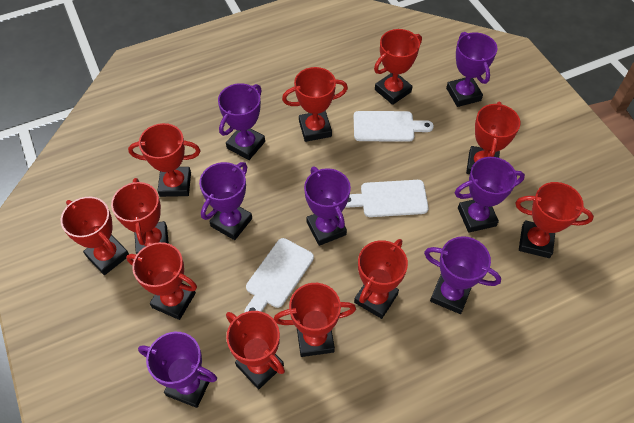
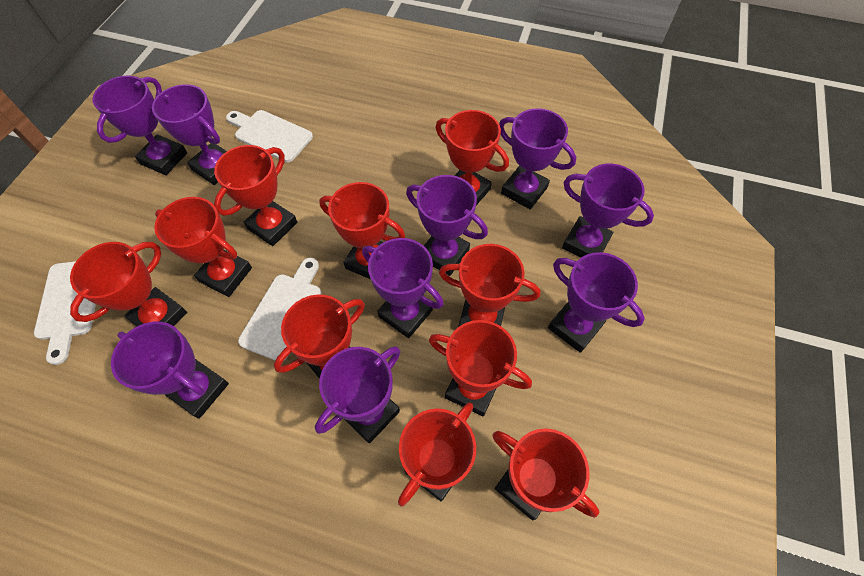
purple trophy: [138,332,217,408] [199,162,252,240] [218,83,265,160] [304,167,351,246] [424,236,501,314] [446,32,497,107] [455,157,525,233] = 7 -> [93,76,187,175] [111,322,229,419] [152,84,227,185] [315,346,401,443] [362,238,444,338] [406,175,488,276] [499,108,576,209] [548,252,645,353] [562,164,654,257] = 9
red trophy: [61,197,129,275] [111,178,169,254] [126,242,197,320] [128,123,200,197] [226,311,285,389] [274,283,356,357] [282,67,348,142] [354,239,408,319] [374,29,422,105] [466,102,521,174] [515,182,594,258] = 11 -> [70,242,187,326] [154,197,252,297] [214,145,297,246] [274,294,365,379] [319,182,405,279] [398,402,476,506] [429,320,532,416] [436,110,509,205] [439,244,541,327] [493,428,600,520] = 10

